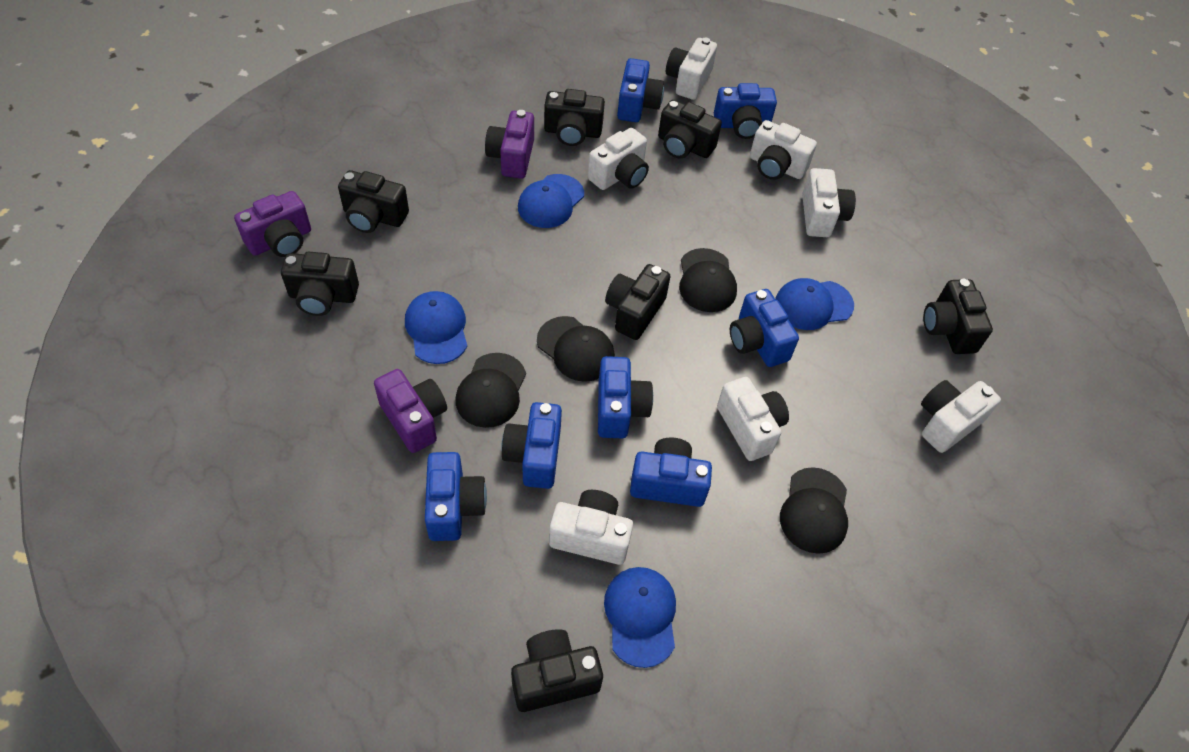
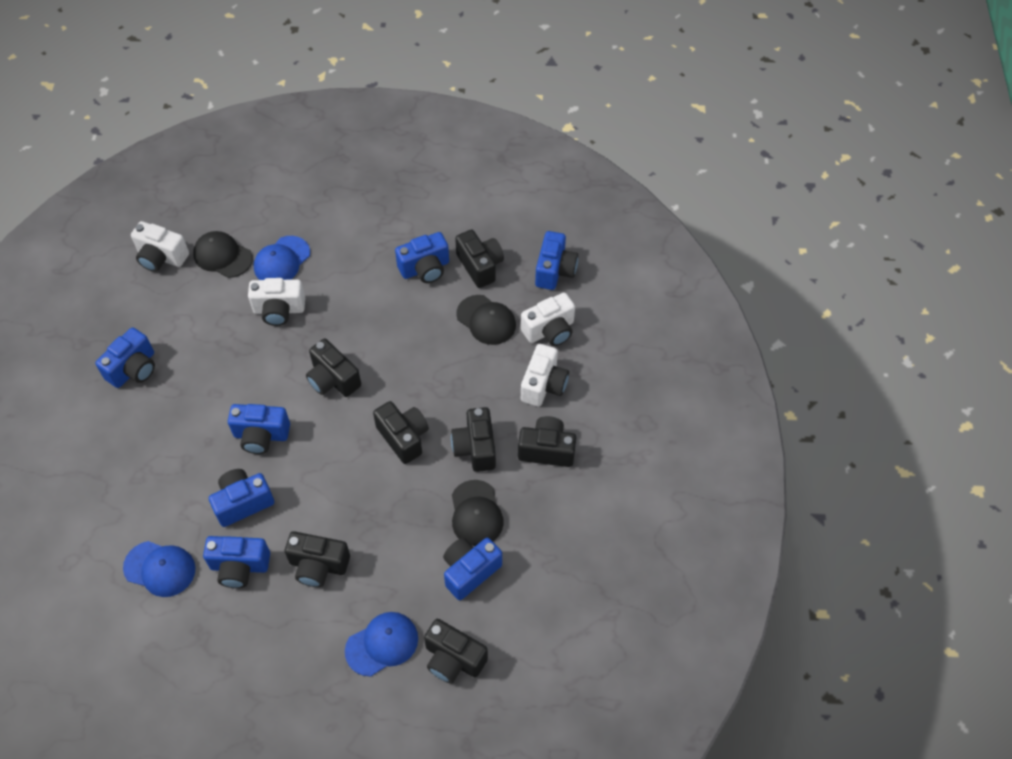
black cap: [456,353,526,428] [537,316,615,382] [679,248,737,312] [780,467,848,554] = 4 -> [193,231,253,278] [452,480,504,546] [456,295,516,345] = 3
blue cap: [405,291,467,364] [518,174,584,228] [604,567,676,668] [775,278,854,330] = 4 -> [123,541,195,597] [254,236,310,280] [345,612,418,676] = 3
purple camera: [234,191,311,257] [374,369,447,453] [485,110,534,179] = 3 -> none = 0
white camera: [549,490,633,565] [588,128,649,190] [666,37,717,100] [717,377,789,461] [750,120,817,180] [802,168,856,237] [921,380,1001,453] = 7 -> [131,221,189,272] [248,278,305,326] [521,292,575,346] [521,344,569,407] = 4

